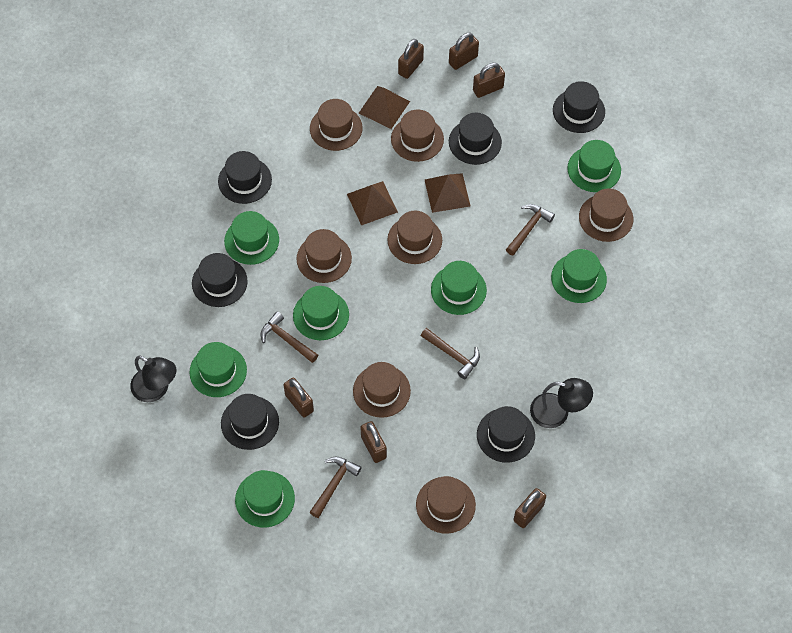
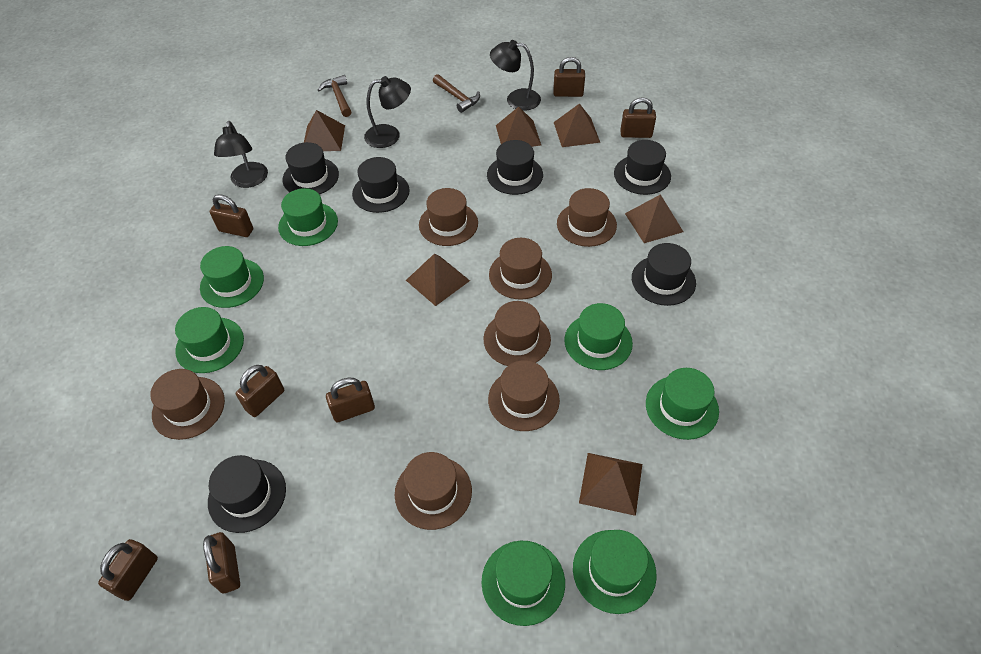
black lamp: [130,355,177,402] [530,378,593,428] = 2 -> [214,121,268,188] [364,76,411,148] [490,40,541,111] = 3
brown hammer: [261,312,318,363] [310,457,362,518] [421,328,480,379] [506,204,555,255] = 4 -> [318,75,351,117] [433,74,480,113] = 2
brown padlock: [283,378,314,418] [360,421,387,463] [398,39,424,79] [449,33,479,70] [473,63,505,98] [513,488,546,528] = 6 -> [98,539,158,601] [203,532,240,593] [210,194,253,237] [236,365,284,417] [326,378,375,422] [553,57,585,97] [620,97,656,138] = 7
brown pyramid: [347,181,398,225] [359,86,410,129] [425,173,470,213] = 3 -> [304,110,345,151] [406,253,470,306] [496,107,541,147] [554,103,600,147] [579,453,642,516] [625,194,683,243] = 6

